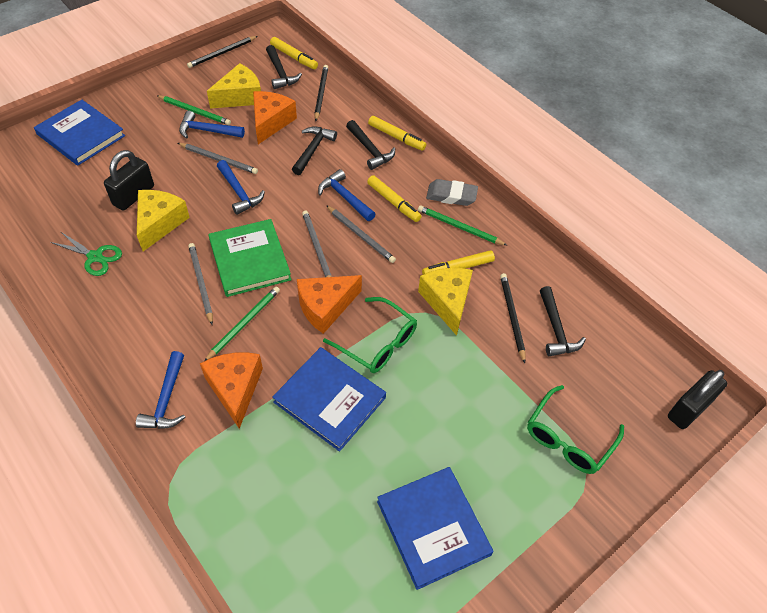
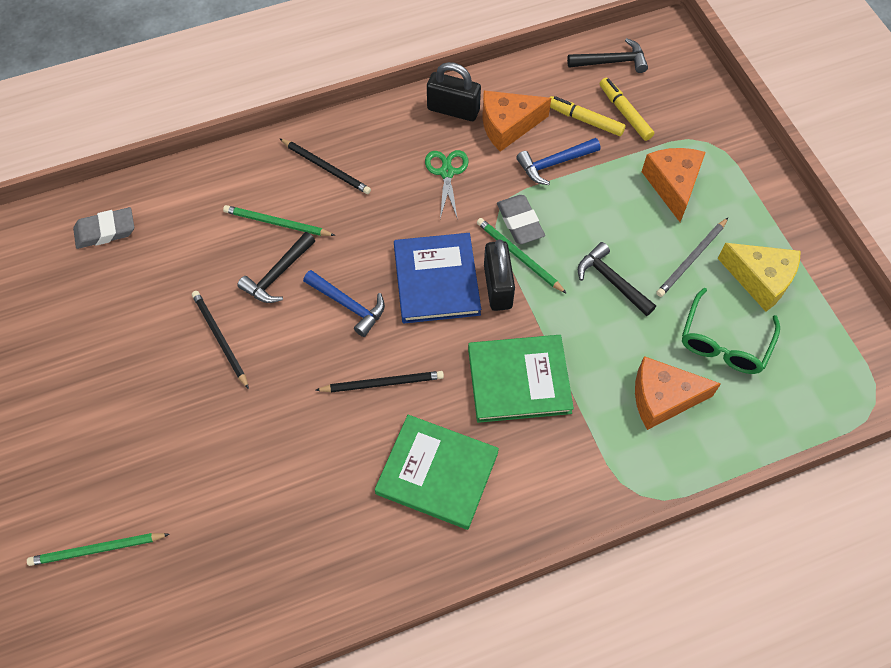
black hammer: [266,45,302,89] [292,126,337,175] [346,120,395,170] [540,286,586,356] = 4 -> [237,232,315,303] [567,38,648,73] [578,242,656,316] = 3
blue book: [34,99,125,166] [272,347,386,452] [377,467,493,590] = 3 -> [394,233,481,323] = 1
blue hammer: [136,351,185,429] [179,111,245,139] [217,160,265,215] [318,169,376,221] = 4 -> [303,270,385,337] [516,138,600,185] = 2
green book: [208,219,292,297] = 1 -> [375,415,499,530] [468,335,574,423] = 2
green glasses: [323,297,417,373] [527,385,624,474] = 2 -> [682,288,780,374] = 1
grey eraser: [426,179,478,206] = 1 -> [73,207,134,249] [497,195,545,244] = 2
grey pencil: [178,143,258,174] [188,243,213,325] [302,211,332,277] [326,205,396,263] = 4 -> [656,218,728,297] = 1
yellow cheese: [137,190,190,251] [207,63,261,108] [418,268,473,336] = 3 -> [717,243,801,312] = 1
yellow marker: [270,37,318,69] [367,175,422,222] [368,116,426,151] [422,250,495,275] = 4 -> [549,96,626,136] [600,78,654,141] = 2

